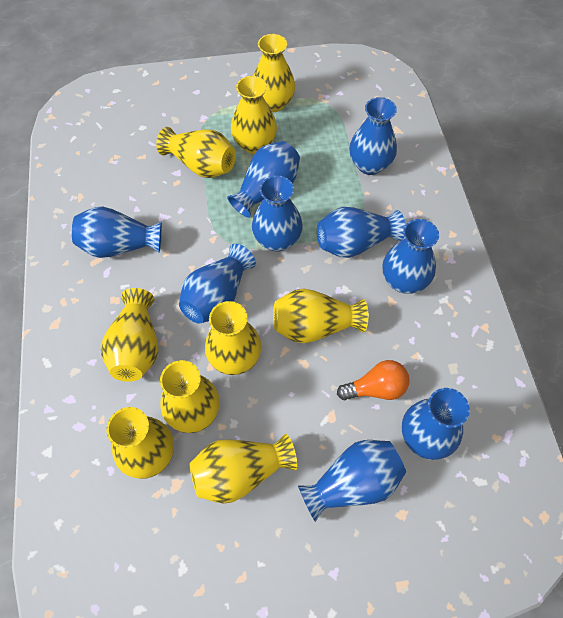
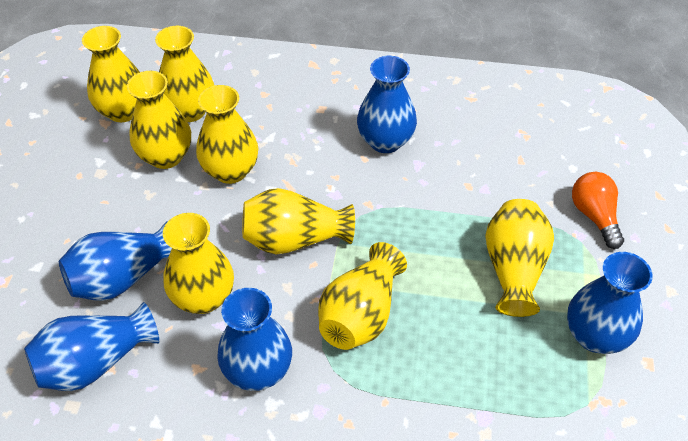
blue vase: [72,207,162,258] [179,244,256,324] [227,141,300,218] [252,176,303,252] [298,440,406,522] [317,207,406,258] [349,97,397,175] [382,219,439,294] [402,388,470,460] = 9 -> [24,302,159,391] [59,221,172,301] [217,288,292,391] [357,56,417,153] [567,252,653,354] = 5
yellow vase: [101,288,159,382] [106,407,174,479] [156,127,236,178] [160,360,220,433] [189,433,297,504] [205,301,261,375] [231,76,277,154] [253,34,295,112] [273,288,368,343] = 9 -> [82,26,140,122] [127,71,191,169] [155,26,215,122] [163,213,234,314] [196,85,258,184] [242,188,355,254] [318,242,407,350] [485,199,554,317] = 8

